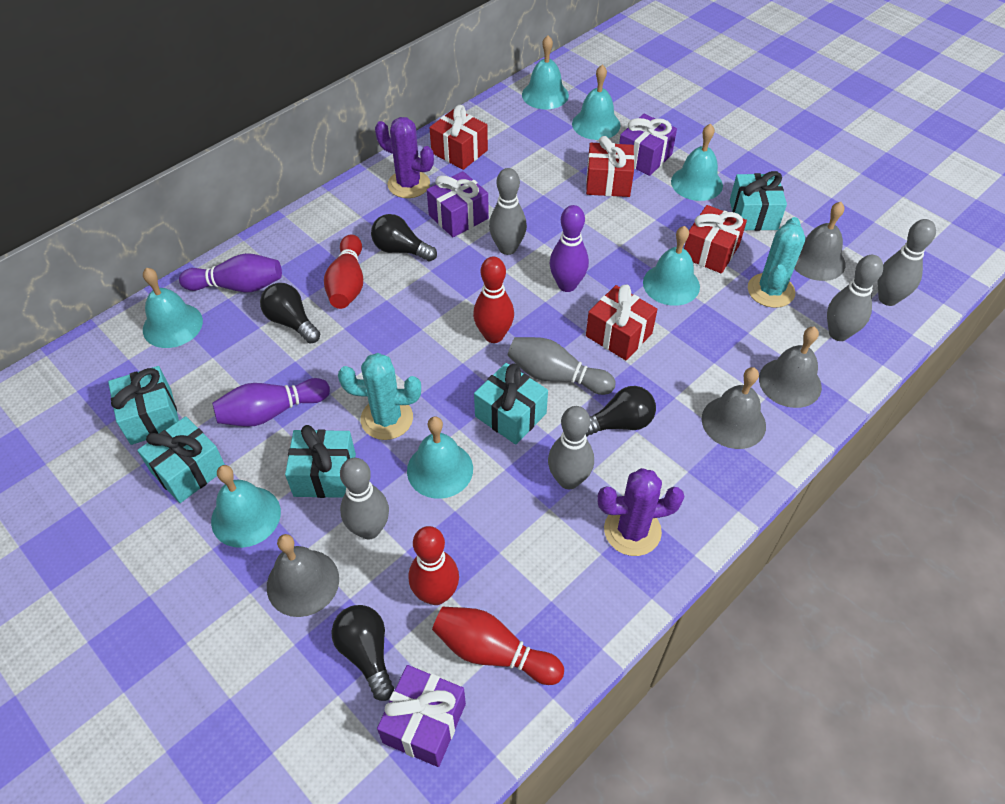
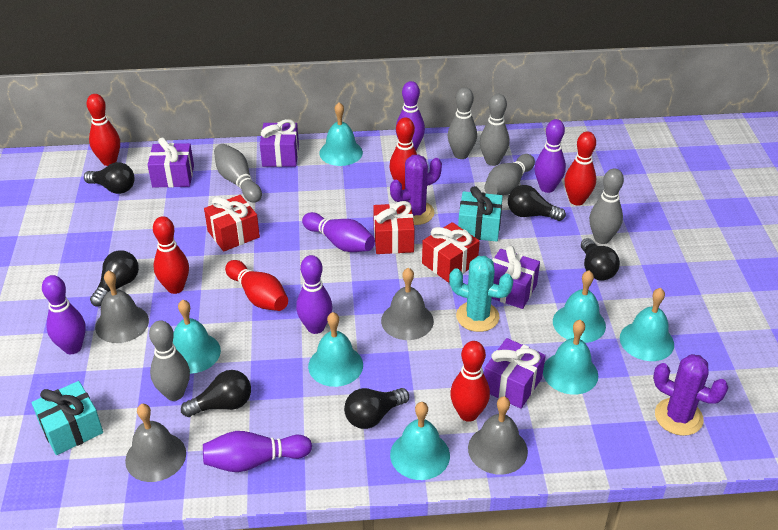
black light bulb: [260,283,320,343] [331,605,394,701] [371,214,437,261] [586,386,656,437] = 4 -> [84,162,134,194] [90,250,139,307] [181,370,251,417] [344,388,409,429] [508,185,566,221] [581,238,620,281] = 6
purple bowling pin: [179,253,282,292] [212,378,330,427] [549,205,589,292] = 3 -> [42,275,86,354] [203,431,312,472] [296,255,332,334] [302,212,375,252] [396,81,425,150] [535,119,566,193] = 6
purple gift: [377,665,466,767] [427,171,489,237] [619,114,677,176] = 3 -> [148,137,194,187] [260,119,299,167] [484,338,546,409] [492,246,540,309] = 4
red bowling pin: [324,235,363,309] [409,526,459,605] [432,607,564,685] [473,256,514,343] = 4 -> [87,94,120,166] [153,216,189,294] [225,260,288,311] [389,117,417,190] [450,341,490,422] [564,132,596,206] = 6
red gift: [429,105,488,170] [586,136,635,197] [586,284,658,361] [684,205,747,274] = 4 -> [204,195,260,251] [373,201,415,254] [422,222,480,283] = 3
turquoise cactus: [338,353,421,440] [748,217,805,308] = 2 -> [449,256,513,332] = 1
turquoise gift: [108,366,179,445] [137,416,225,503] [285,425,356,498] [474,363,548,444] [730,171,787,231] = 5 -> [32,381,103,455] [458,186,503,242] = 2

